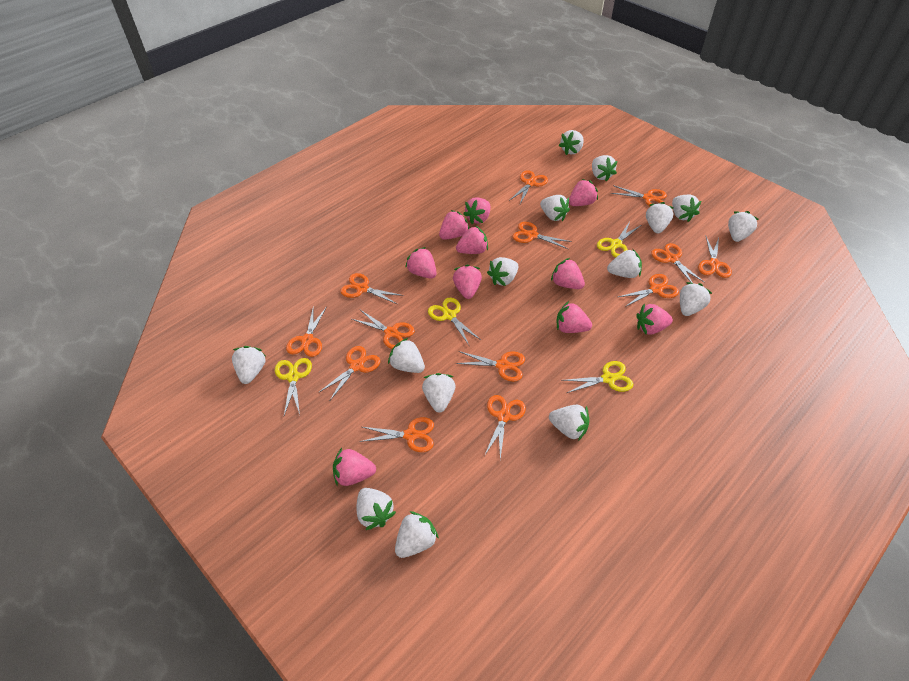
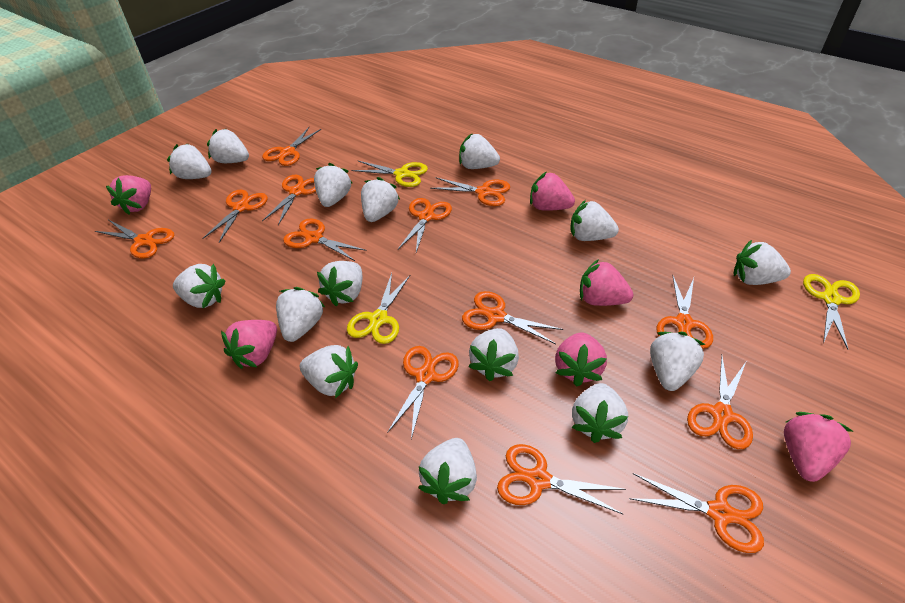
pink strawberry: [333,448,376,486] [405,247,437,279] [439,210,469,240] [453,264,482,299] [456,225,488,254] [463,197,490,224] [551,258,585,289] [556,301,592,333] [569,179,598,206] [636,304,673,335] = 10 -> [106,175,151,215] [221,320,277,369] [530,172,575,211] [555,333,607,387] [580,259,633,306] [784,412,854,482] = 6
yellow scissors: [275,358,312,415] [428,298,481,345] [561,361,633,393] [597,222,641,257] = 4 -> [347,273,411,344] [351,160,428,187] [803,274,860,350] = 3

